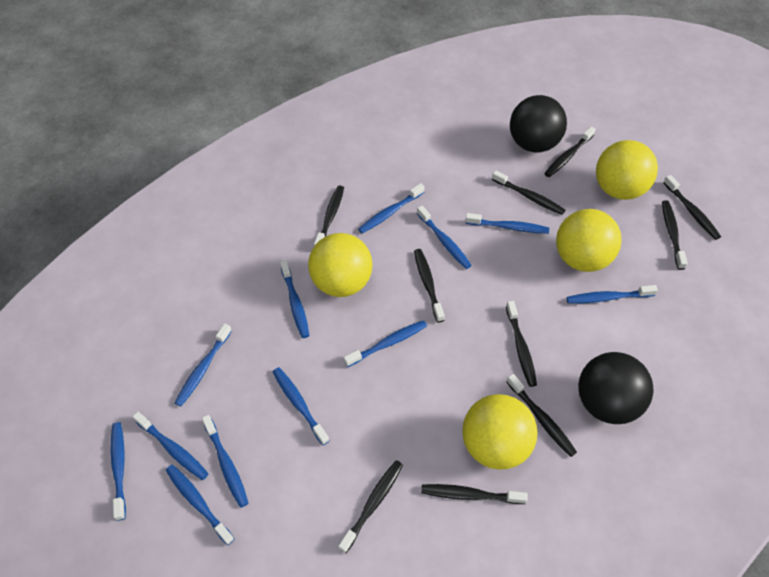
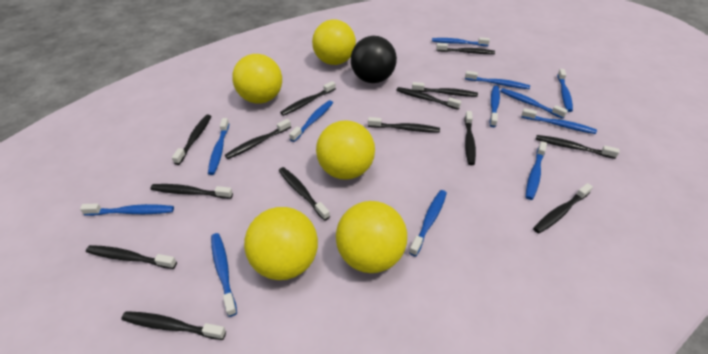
black ball: [510,95,567,152] [578,352,653,424] = 2 -> [351,36,397,83] = 1
black toothbrush: [314,186,344,246] [338,460,403,553] [414,249,445,322] [421,484,528,504] [492,170,565,215] [506,301,537,387] [507,374,577,457] [544,126,596,177] [662,200,688,270] [663,175,721,240] = 10 -> [86,245,177,269] [121,311,226,340] [150,184,233,199] [172,115,212,165] [225,119,291,159] [279,167,330,221] [280,81,336,116] [368,117,440,133] [396,87,461,110] [412,82,478,97] [436,43,495,54] [464,111,476,165] [533,183,593,234] [536,135,619,159] = 14
yellow ball: [308,233,373,297] [462,394,538,470] [556,209,622,272] [596,140,658,200] = 4 -> [232,54,282,104] [244,207,318,280] [312,19,356,65] [316,120,375,180] [336,201,407,273] = 5

